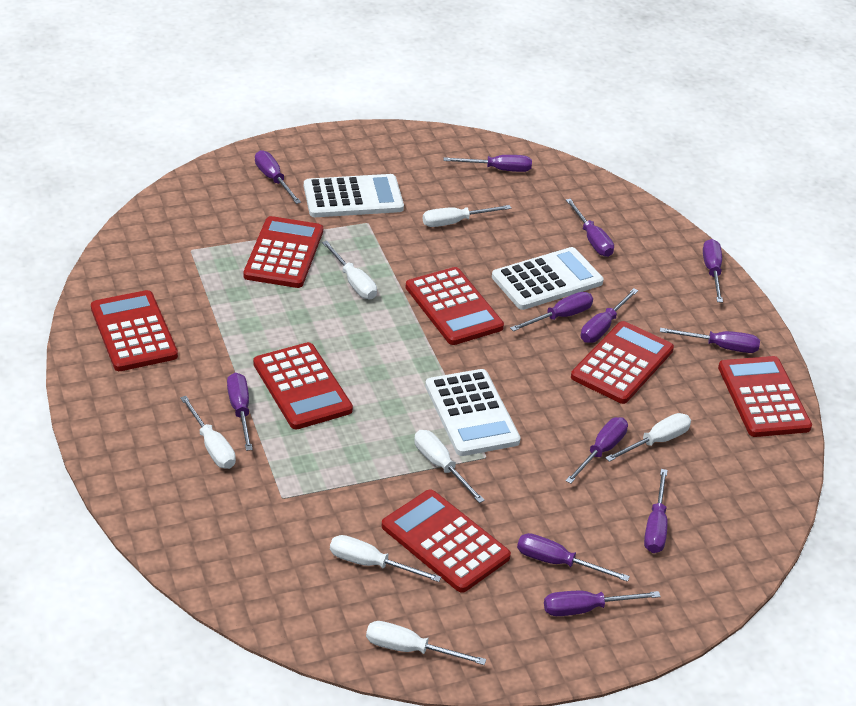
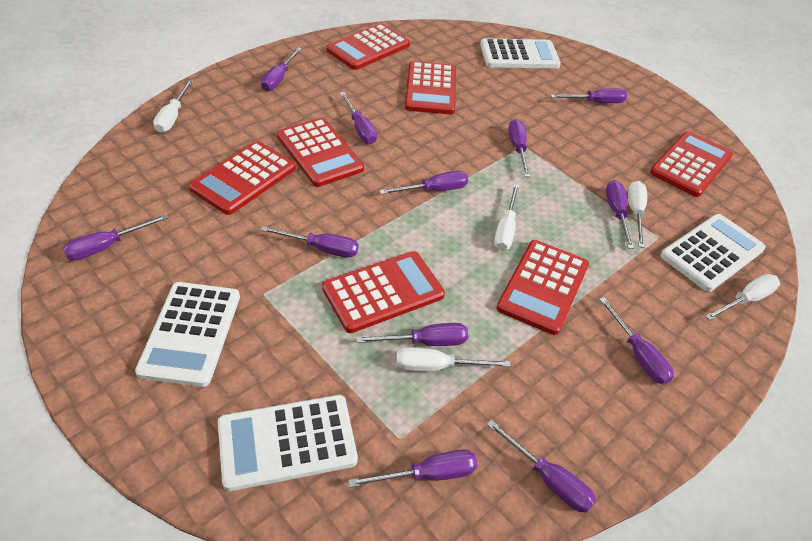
white calculator: [304,174,404,217] [425,369,521,456] [492,247,604,310] = 3 -> [135,282,240,387] [218,395,358,491] [480,38,561,68] [661,214,766,292] = 4
white screwdriver: [180,396,236,469] [322,241,377,299] [330,535,442,582] [366,621,486,665] [414,430,485,503] [422,205,511,227] [605,413,691,462] = 7 -> [153,80,193,133] [396,347,511,372] [494,184,519,251] [628,181,647,248] [705,274,780,321] = 5

